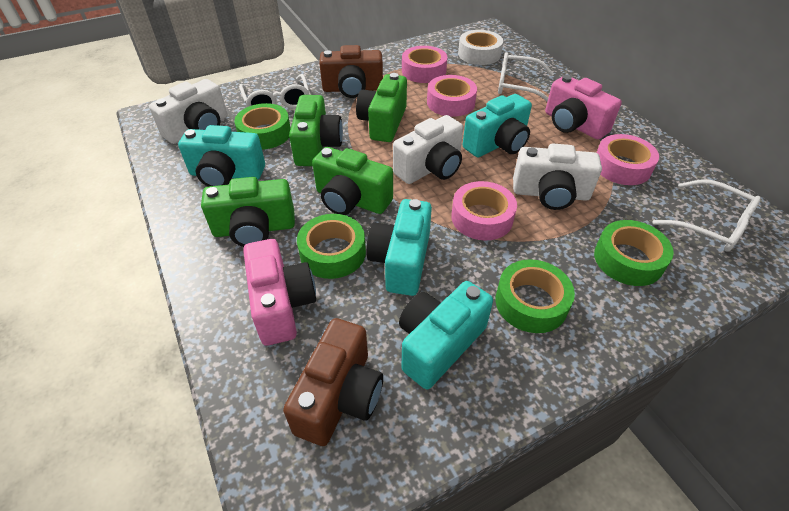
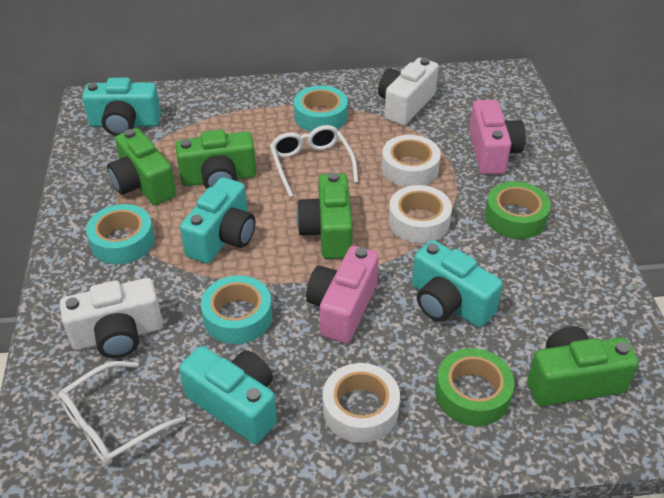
brown camera: [283,318,383,446] [319,45,383,98] = 2 -> none = 0
green tape: [234,103,291,150] [297,214,366,279] [496,259,575,333] [594,220,674,286] = 4 -> [435,348,514,426] [485,181,551,239] = 2
pink tape: [402,46,447,83] [427,75,477,117] [451,181,517,241] [597,134,659,185] = 4 -> none = 0
turquoise tape: none = 0 -> [86,204,155,264] [201,275,272,344] [294,86,348,132] = 3
white camera: [149,79,228,144] [393,115,463,184] [513,144,602,210] = 3 -> [60,278,163,358] [378,58,439,126] = 2
white glasses: [239,74,309,109] [498,52,554,102] [652,179,761,252] = 3 -> [58,361,186,465] [270,125,358,197] = 2
white tape: [458,30,503,65] = 1 -> [323,363,400,443] [381,135,441,187] [388,185,452,243] = 3

